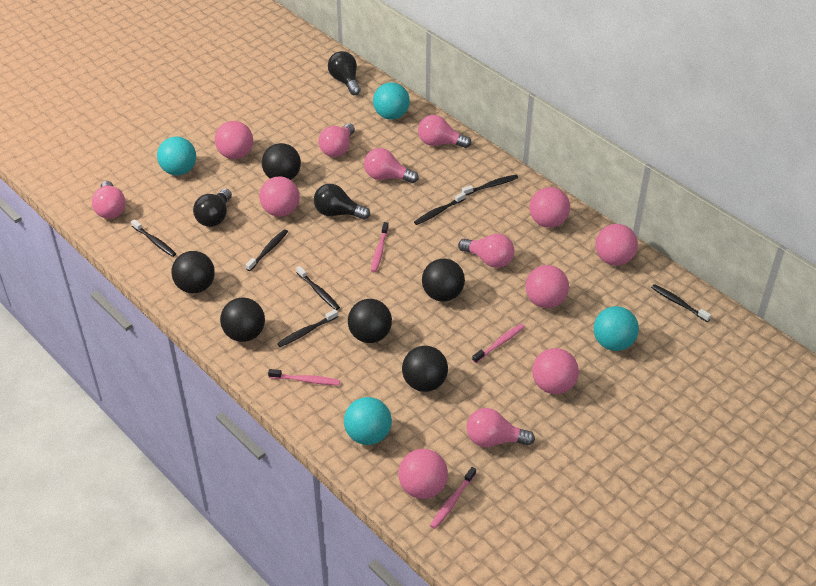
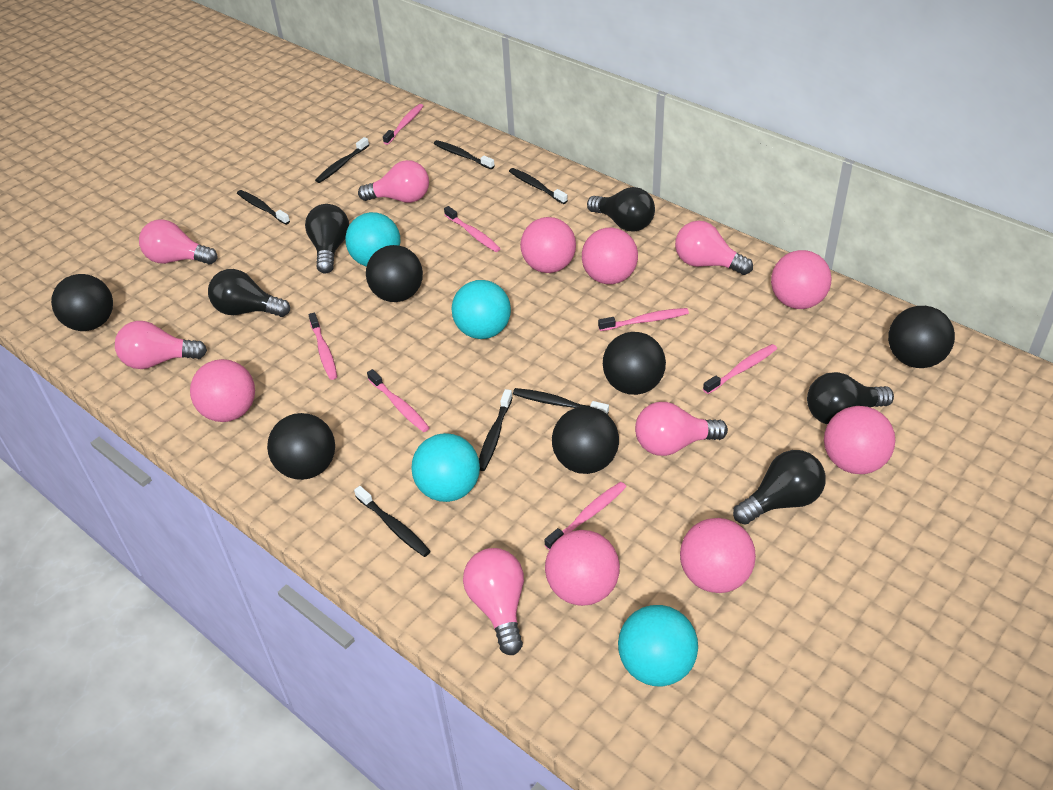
black light bulb: [193,189,232,227] [314,184,370,220] [328,51,361,95] = 3 -> [208,269,290,317] [305,204,349,274] [587,187,655,232] [733,450,826,525] [807,372,894,425] = 5
pink toothbrush: [268,369,340,385] [371,222,389,272] [430,467,476,529] [472,324,525,363] = 4 -> [309,313,337,380] [367,369,429,432] [383,104,423,145] [444,206,501,252] [544,482,626,550] [598,308,689,331] [703,344,777,394] = 7

